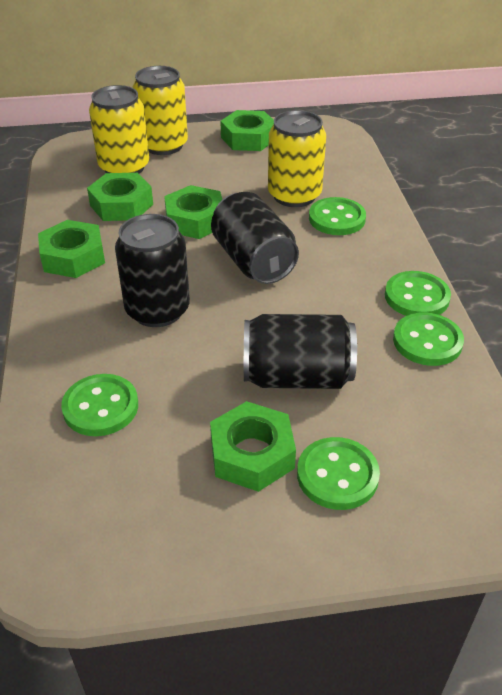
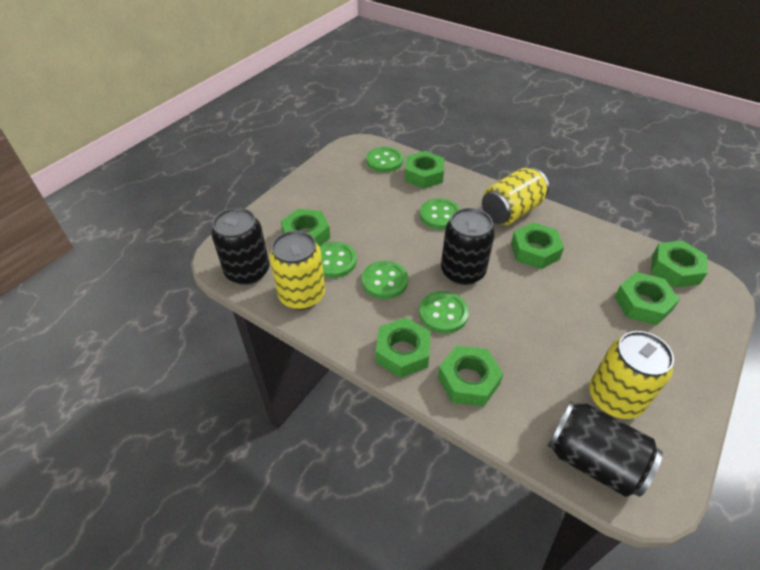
green nut: [38,220,105,278] [87,173,153,221] [164,185,222,239] [210,401,296,492] [220,110,274,151] = 5 -> [281,209,330,246] [376,318,431,378] [405,151,444,189] [438,346,503,406] [511,222,564,269] [614,272,680,325] [651,241,708,288] = 7

